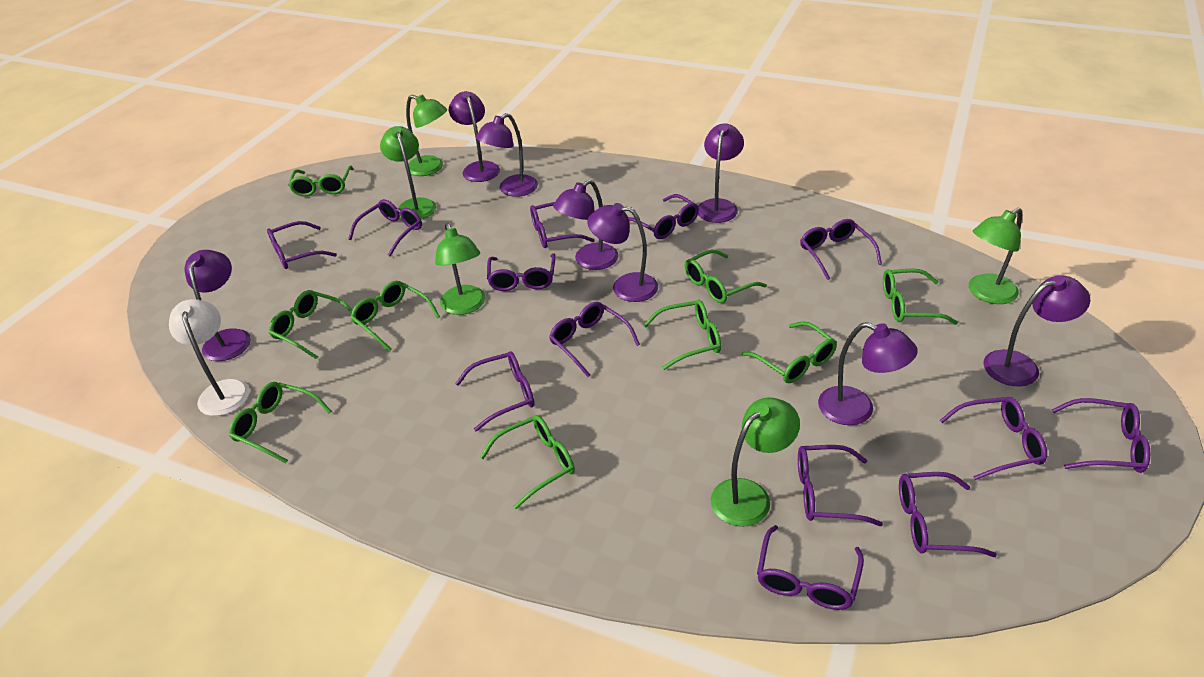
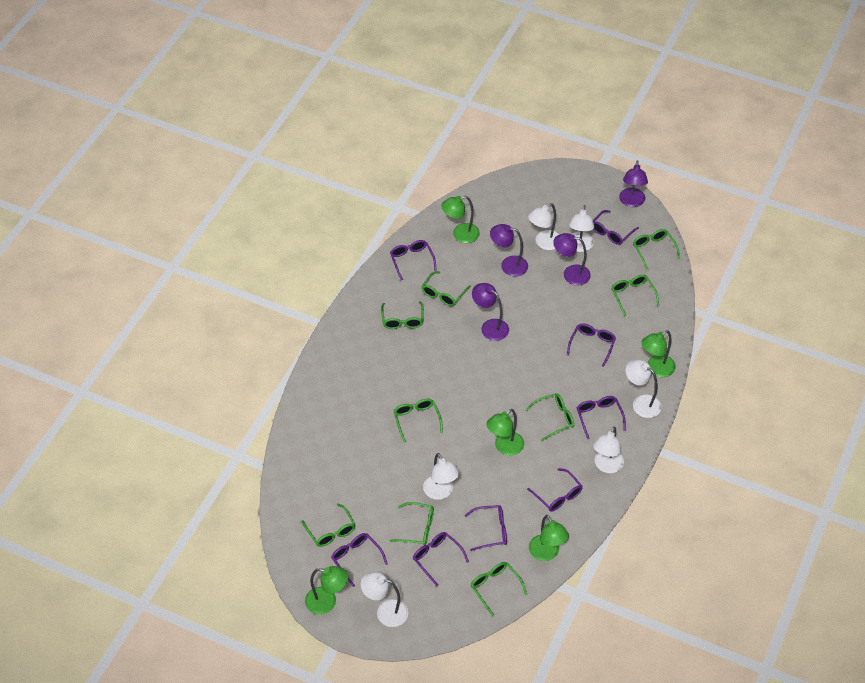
purple glasses: [267,221,337,269] [348,199,422,257] [455,351,535,432] [487,253,556,291] [530,202,594,248] [549,302,640,377] [628,194,699,239] [757,525,864,610] [798,445,883,526] [800,219,882,280] [899,472,997,557] [940,397,1047,480] [1052,398,1150,473] = 13 -> [331,533,388,587] [390,240,437,280] [413,532,469,586] [464,505,507,551] [527,468,583,512] [567,323,616,367] [577,396,626,439] [593,210,639,245] = 8
purple lamp: [185,250,251,361] [449,91,500,182] [476,113,538,197] [553,180,618,270] [587,203,658,302] [698,124,744,223] [818,322,918,425] [983,275,1090,386] = 8 -> [472,283,509,341] [490,224,528,277] [553,233,591,286] [619,160,648,207] = 4
white lamp: [169,299,250,416] = 1 -> [361,572,408,627] [423,453,459,500] [528,203,560,250] [569,205,594,252] [593,427,624,473] [626,360,662,418] = 6

